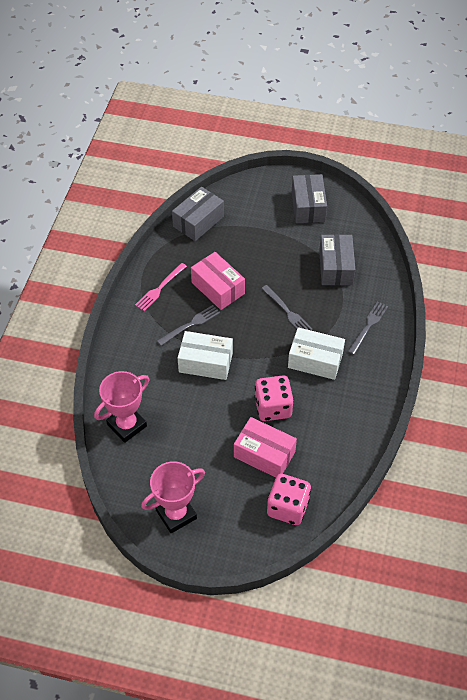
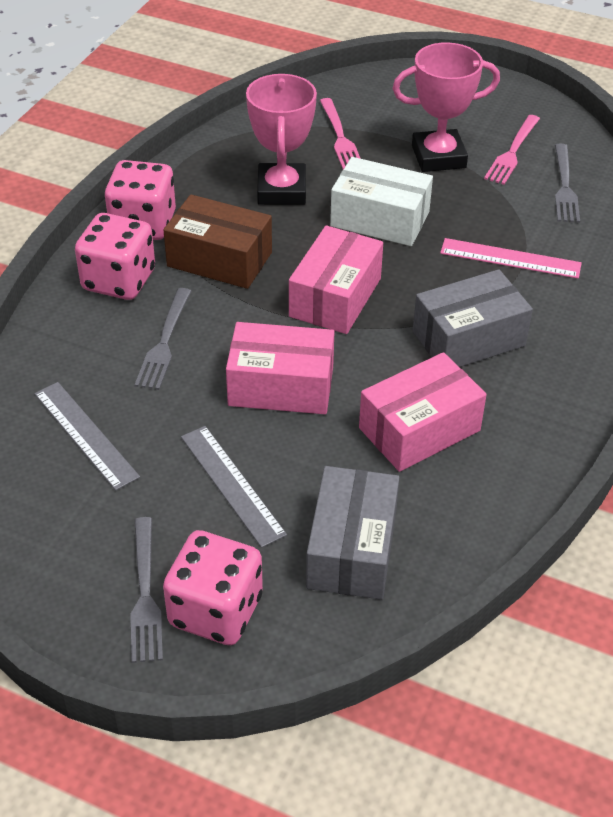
brown box: none = 0 -> [164,194,272,289] = 1
grey box: [172,187,224,241] [292,174,327,223] [319,234,355,285] = 3 -> [306,466,400,600] [413,269,533,367] = 2
grey ruler: none = 0 -> [34,382,140,491] [181,426,287,548] = 2
pink box: [191,252,245,310] [234,417,297,478] = 2 -> [226,322,335,414] [289,225,383,334] [359,352,487,472] = 3
pink dice: [254,375,294,421] [267,474,311,525] = 2 -> [75,213,155,300] [105,160,176,240] [163,530,263,645] = 3
pink fork: [135,263,187,311] = 1 -> [320,98,361,170] [484,115,540,185] = 2
pink ruler: none = 0 -> [440,238,582,279] = 1
white box: [178,331,233,380] [288,327,345,380] = 2 -> [330,157,433,246] = 1

